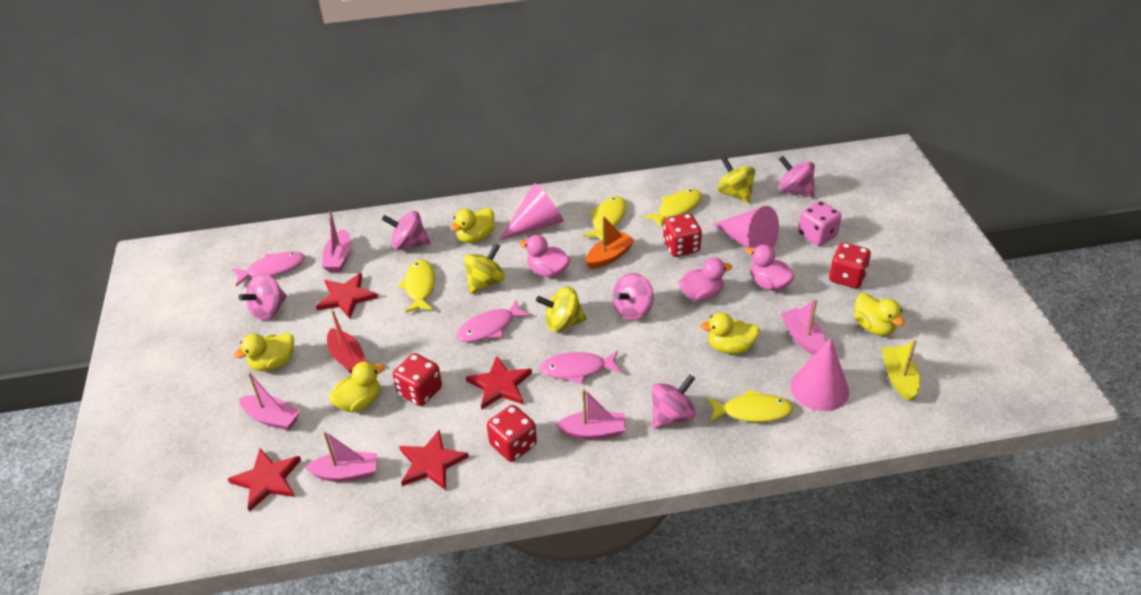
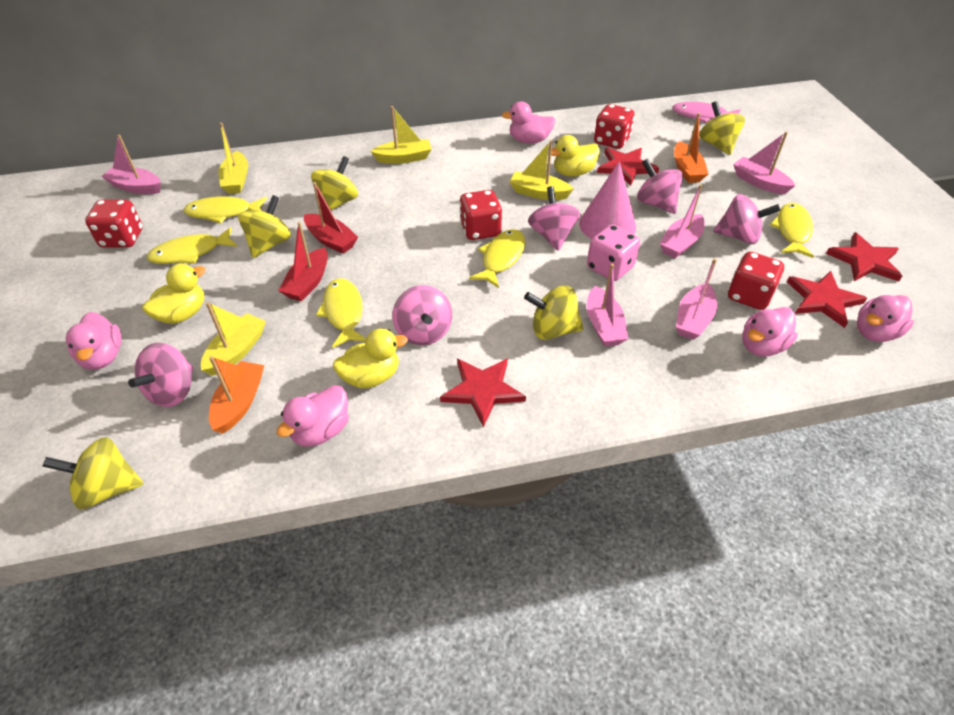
orange boat: [586,216,635,269] = 1 -> [209,356,264,434] [674,113,708,183] = 2
pink cone: [500,183,564,240] [714,206,779,249] [790,338,849,411] = 3 -> [579,161,636,239] = 1
pink duck: [519,235,571,277] [678,258,732,301] [746,245,795,291] = 3 -> [66,312,122,370] [276,385,349,447] [502,101,555,144] [742,307,798,357] [857,295,914,342] = 5
pink fish: [232,252,305,286] [457,300,531,342] [540,351,622,384] = 3 -> [672,102,741,123] = 1
red boat: [327,310,367,374] = 1 -> [278,222,328,302] [304,182,358,254] = 2
yellow boat: [882,340,920,401] = 1 -> [201,302,266,376] [219,122,248,194] [371,106,432,164] [510,140,574,200] = 4
yellow duck: [234,333,294,371] [329,361,385,412] [450,208,494,243] [700,312,760,354] [854,293,905,336] = 5 -> [142,264,206,324] [333,329,408,388] [551,135,600,177] = 3
yellow fish: [398,260,435,313] [583,196,626,240] [643,189,702,228] [707,389,793,423] = 4 -> [147,227,238,264] [183,197,267,224] [316,278,366,348] [469,229,525,288] [770,203,814,258] = 5
yellow spinning top: [464,243,505,294] [536,287,587,332] [717,157,755,203] = 3 -> [42,437,143,510] [238,195,291,258] [311,156,358,210] [524,285,584,340] [699,101,745,155] = 5

